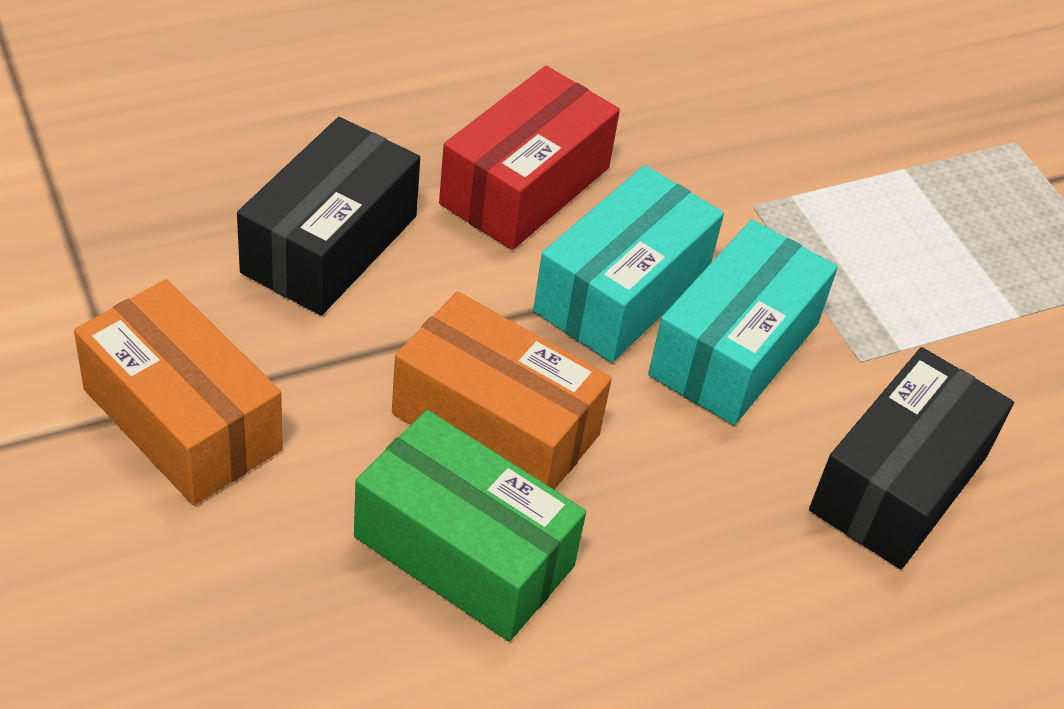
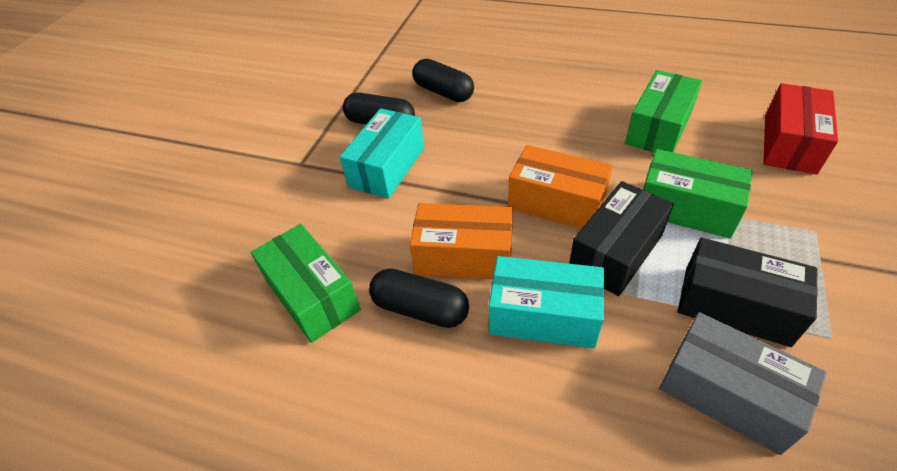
black capsule: none = 0 -> [343,92,415,125] [369,268,469,328] [412,59,474,102] = 3
green box: [354,410,586,641] = 1 -> [251,224,361,343] [625,70,702,153] [643,149,753,238] = 3
grey box: none = 0 -> [659,312,826,455] = 1

